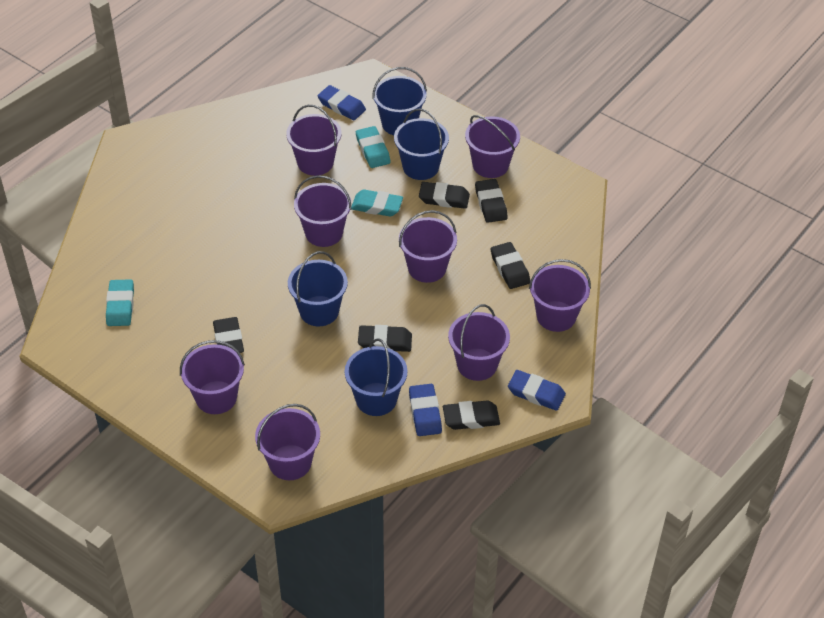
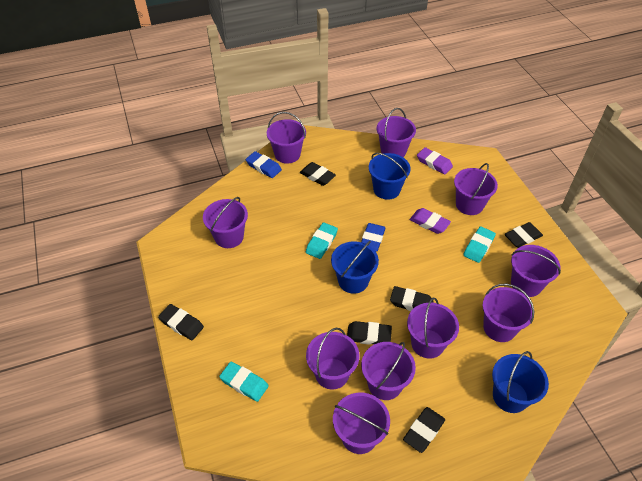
blue bucket: [288,251,348,327] [345,338,408,416] [372,67,427,135] [394,108,449,180] = 4 -> [331,241,379,294] [369,153,411,200] [492,351,549,413] = 3
blue eraser: [318,85,366,121] [409,384,442,436] [508,370,566,411] = 3 -> [246,151,282,178] [361,223,386,252] = 2
purple bucket: [180,340,245,414] [255,404,320,480] [286,105,341,176] [294,175,351,247] [399,210,457,283] [448,304,510,381] [465,115,520,178] [529,259,591,332] = 8 -> [203,197,248,248] [267,112,306,164] [306,328,359,390] [333,393,390,454] [361,342,416,400] [376,108,416,157] [407,298,459,359] [454,163,498,215] [483,283,534,342] [511,245,561,297] = 10
purple eraser: none = 0 -> [410,208,451,234] [417,147,453,175] = 2

